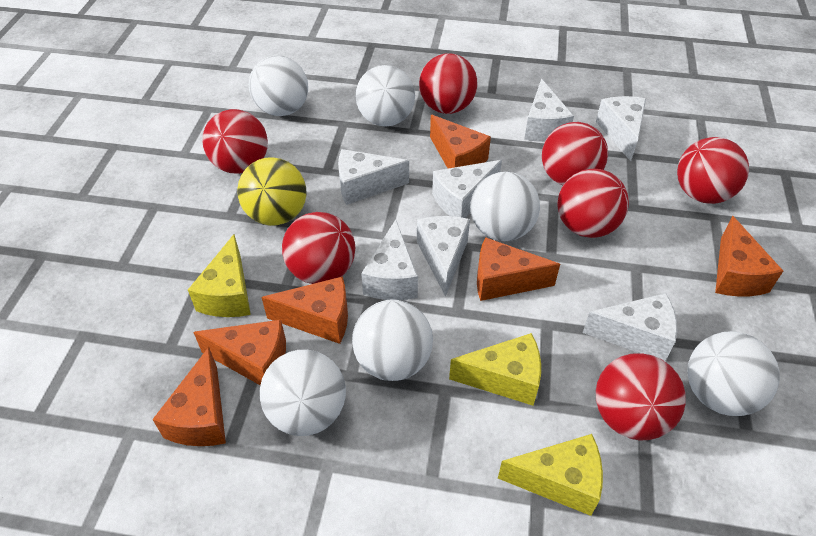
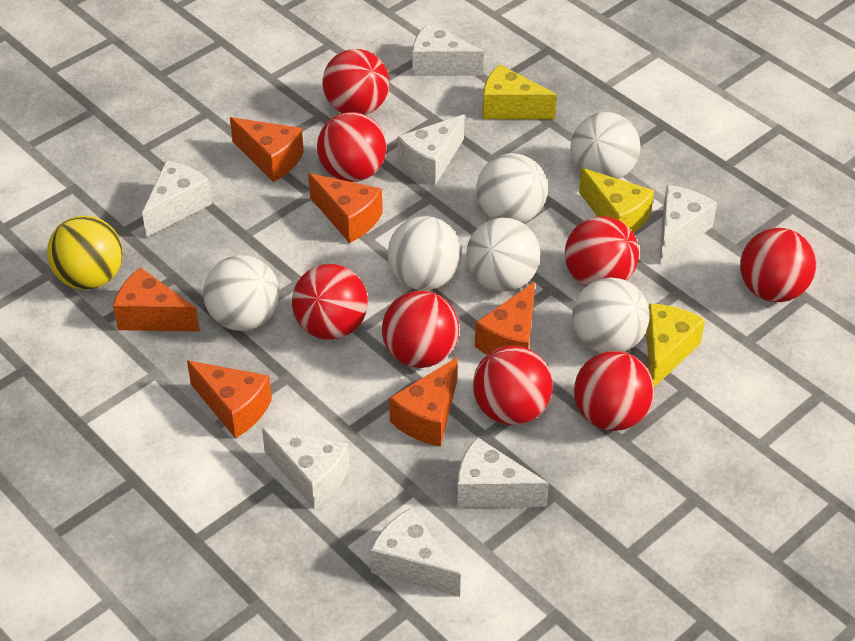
red ball: [202,109,268,174] [282,212,355,284] [419,53,477,114] [542,122,608,185] [557,169,629,238] [595,353,686,440] [677,137,749,204] = 7 -> [292,264,368,340] [317,112,387,182] [322,49,389,115] [382,290,459,368] [473,345,553,425] [565,216,639,287] [574,351,654,431] [740,228,816,302] = 8

